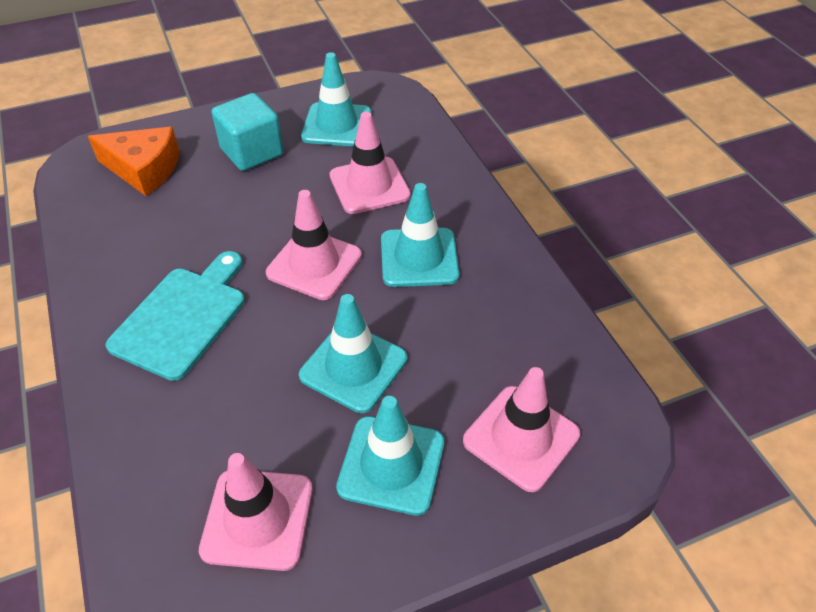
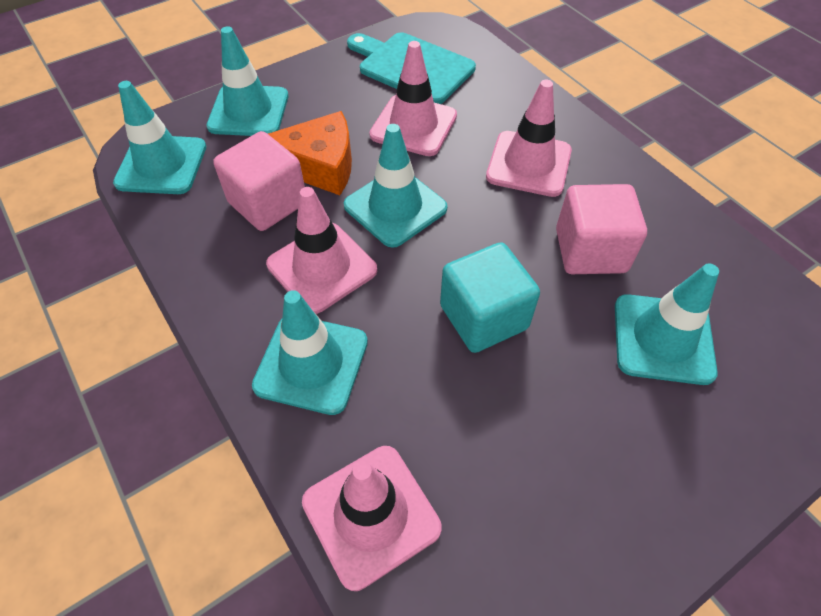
pink cube: none = 0 -> [213,131,305,231] [556,184,647,274] = 2
turquoise traffic cone: [299,294,407,413] [301,52,371,147] [336,396,444,516] [381,183,459,287] = 4 -> [113,81,206,194] [207,26,288,136] [252,290,368,415] [344,124,447,248] [615,264,719,385] = 5

